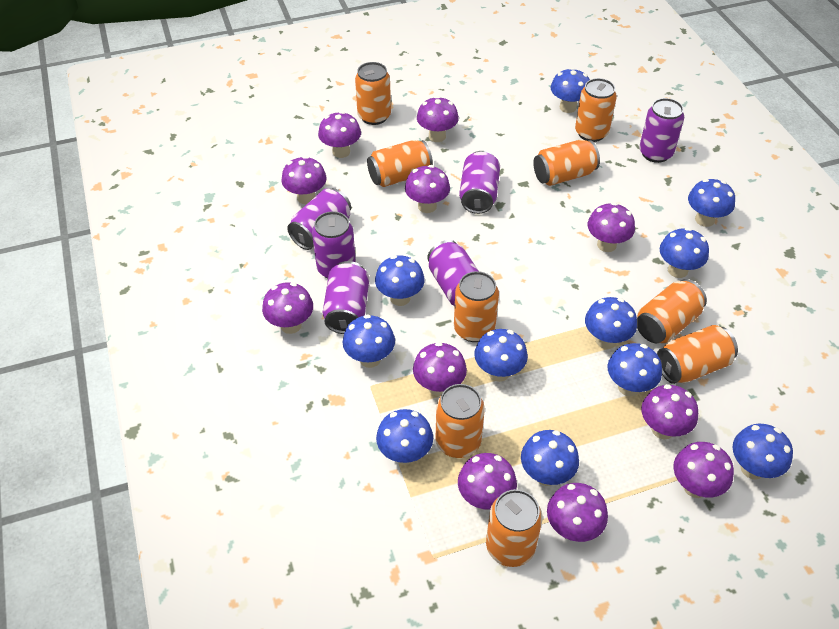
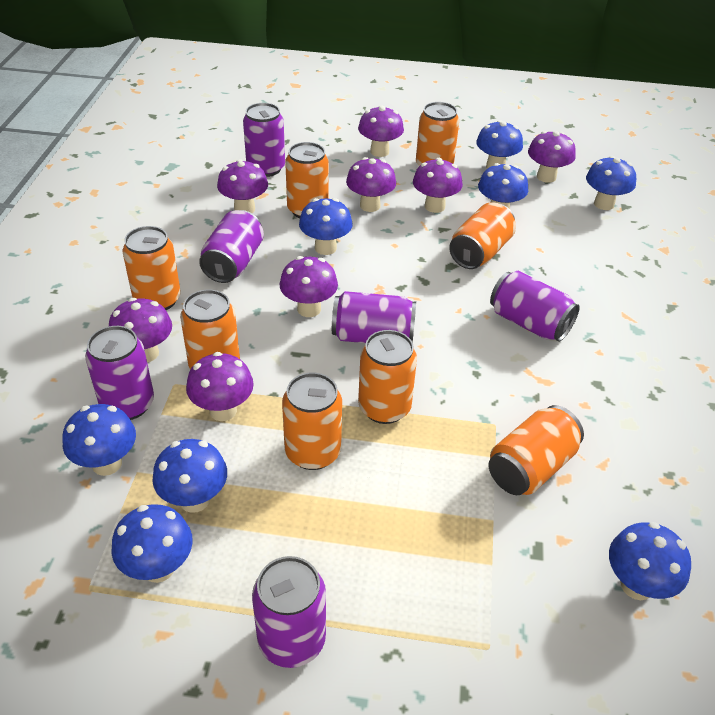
blue mushroom: [343,314,395,368] [375,255,425,306] [376,409,433,465] [474,329,528,382] [521,430,579,486] [551,68,590,113] [585,297,637,349] [608,343,662,397] [659,228,709,278] [688,179,735,227] [733,424,793,480] = 11 -> [62,404,136,476] [112,504,193,583] [152,439,227,513] [299,198,353,255] [476,120,523,169] [478,163,528,209] [586,156,636,210] [609,522,691,600] = 8
orange can: [355,62,391,125] [367,140,433,187] [435,384,485,458] [454,271,499,342] [486,489,543,567] [533,139,600,186] [575,78,617,142] [637,279,707,344] [657,325,738,384] = 9 -> [123,226,181,310] [180,290,240,370] [282,372,342,470] [285,142,329,219] [358,330,417,424] [416,102,459,166] [449,202,516,269] [489,405,584,495] = 8
purple mushroom: [262,282,313,334] [281,156,326,204] [318,111,361,158] [405,165,450,213] [413,342,467,396] [417,96,459,142] [458,453,517,510] [547,483,608,542] [588,202,635,252] [641,384,698,439] [673,442,734,498] = 11 -> [109,298,172,363] [186,352,254,421] [217,159,268,213] [280,256,338,317] [346,157,396,212] [358,105,404,157] [413,158,463,213] [528,131,576,183] = 8

